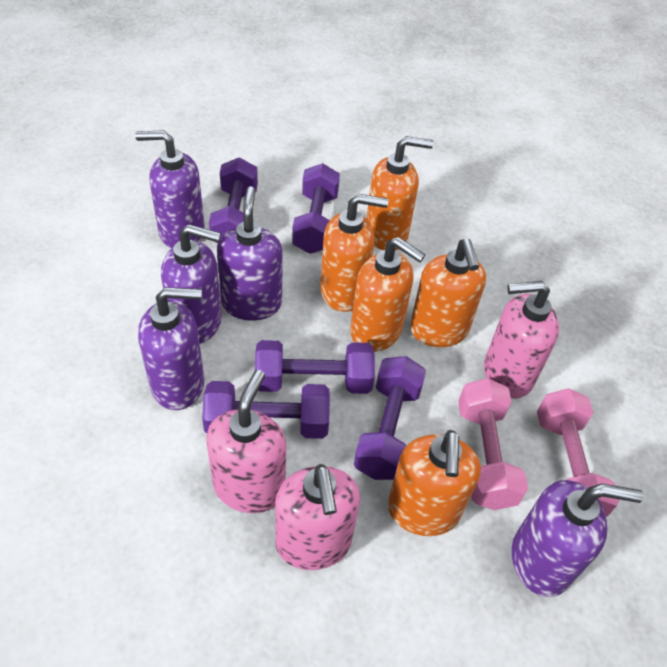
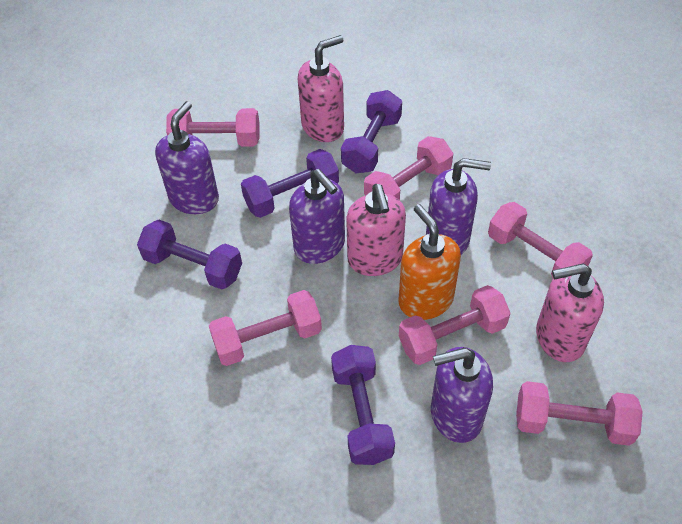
orange soap dispenser: [320,194,388,312] [350,237,425,352] [366,136,433,250] [388,430,481,536] [410,239,486,347] = 5 -> [398,204,461,320] = 1
pink dumbbell: [458,378,528,510] [537,388,620,517] = 2 -> [166,108,260,147] [209,290,322,366] [364,136,453,201] [399,285,510,365] [488,202,593,278] [516,381,643,446] = 6
purple dumbbell: [202,381,330,439] [209,157,258,243] [255,340,375,394] [292,163,340,254] [354,356,426,480] = 5 -> [137,220,242,290] [241,149,339,218] [331,345,395,465] [341,90,402,173] = 4
purple soap dispenser: [135,130,205,248] [138,287,204,410] [161,224,222,344] [217,186,283,321] [512,480,643,597] = 5 -> [155,101,219,214] [289,169,345,264] [426,158,491,255] [431,347,493,443] = 4

